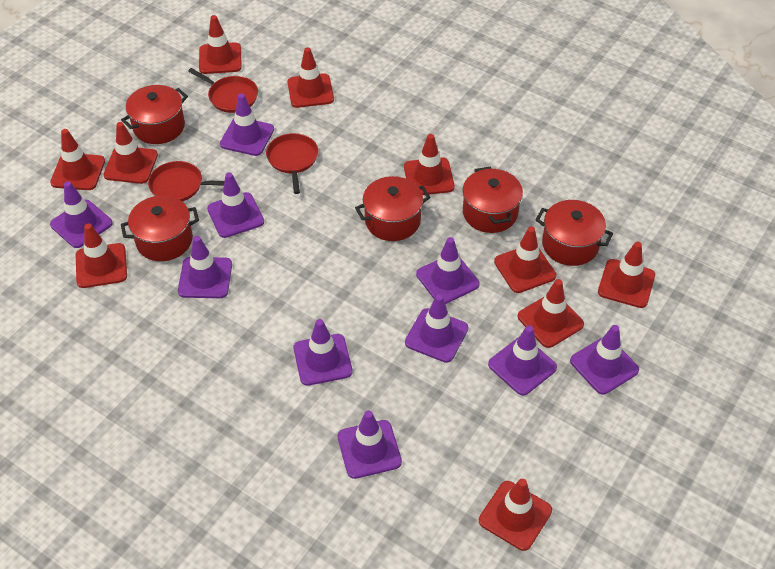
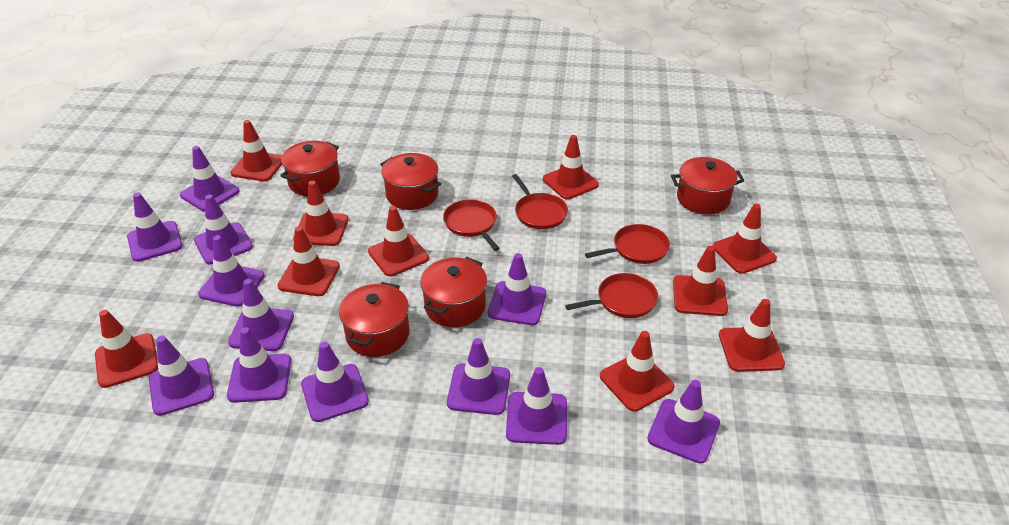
purple traffic cone: [50,181,113,248] [178,236,232,298] [207,172,264,238] [220,93,274,156] [294,319,352,386] [338,410,402,479] [405,294,468,363] [416,237,479,304] [488,325,557,396] [570,325,639,395] = 10 -> [127,193,183,262] [149,336,214,416] [180,146,240,212] [194,195,253,264] [198,235,265,307] [227,327,291,403] [228,279,294,351] [301,342,369,422] [447,338,510,415] [488,253,546,325] [506,367,567,445] [647,380,720,464] = 12
red pan: [148,161,224,201] [188,68,258,113] [266,133,318,194] = 3 -> [443,199,500,251] [512,174,568,229] [565,273,658,318] [585,224,670,264] = 4

